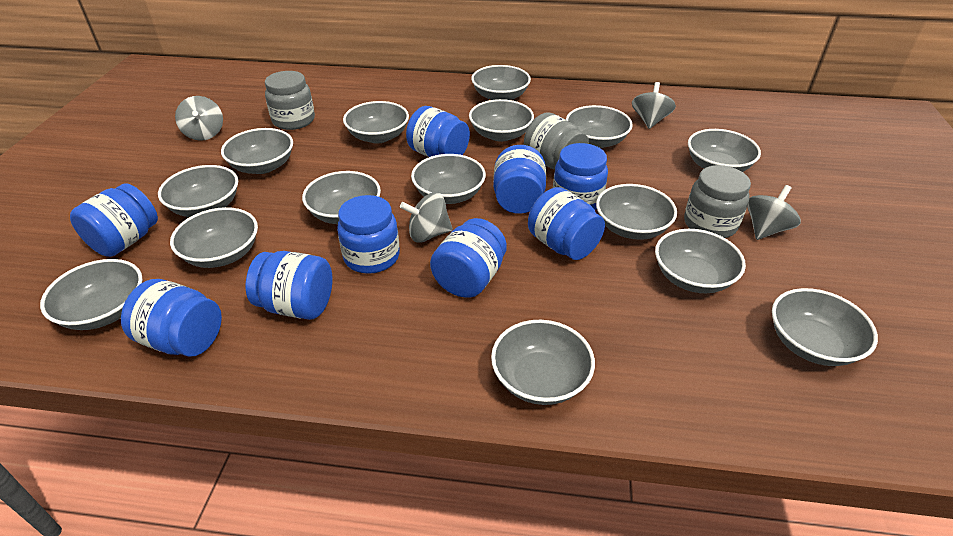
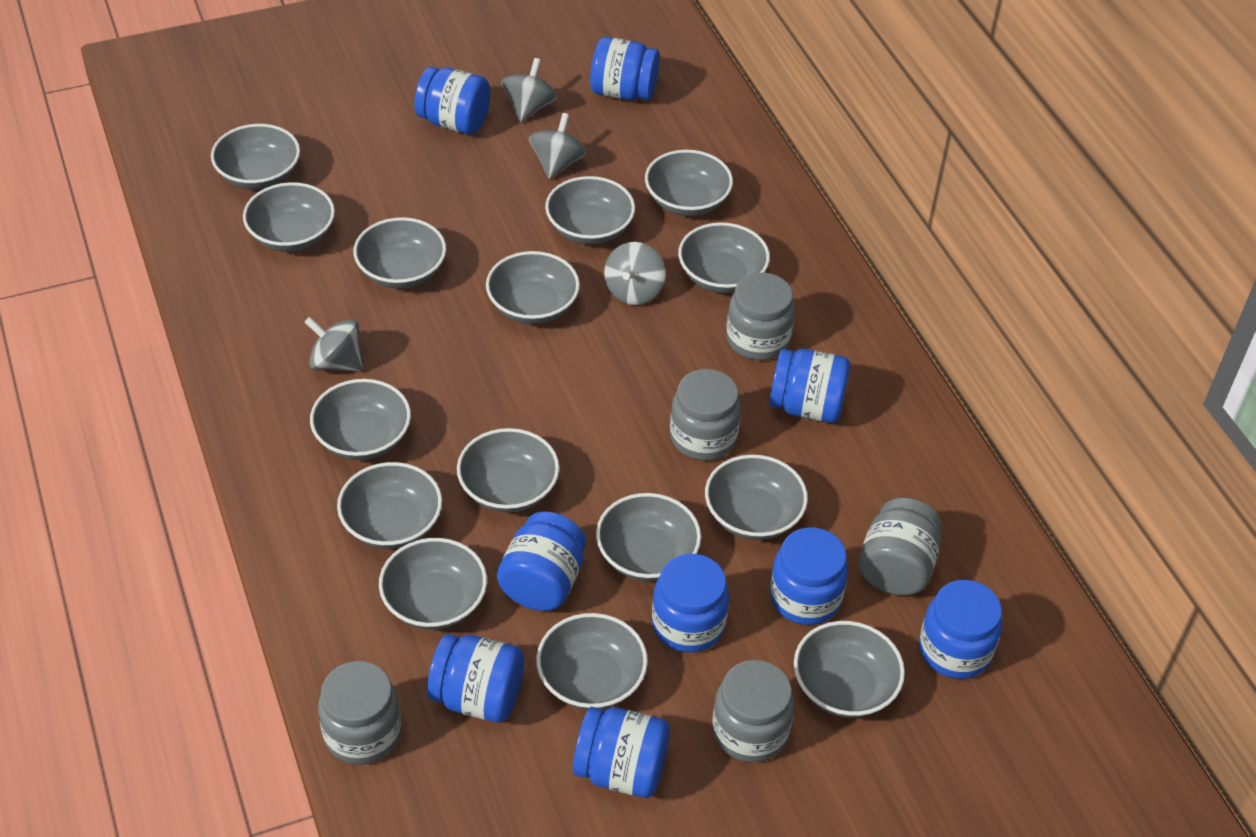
grey jar: [265,71,315,130] [524,112,589,170] [684,165,751,238] = 3 -> [318,661,401,765] [670,369,741,461] [712,660,794,763] [726,272,795,360] [858,498,942,596] = 5

